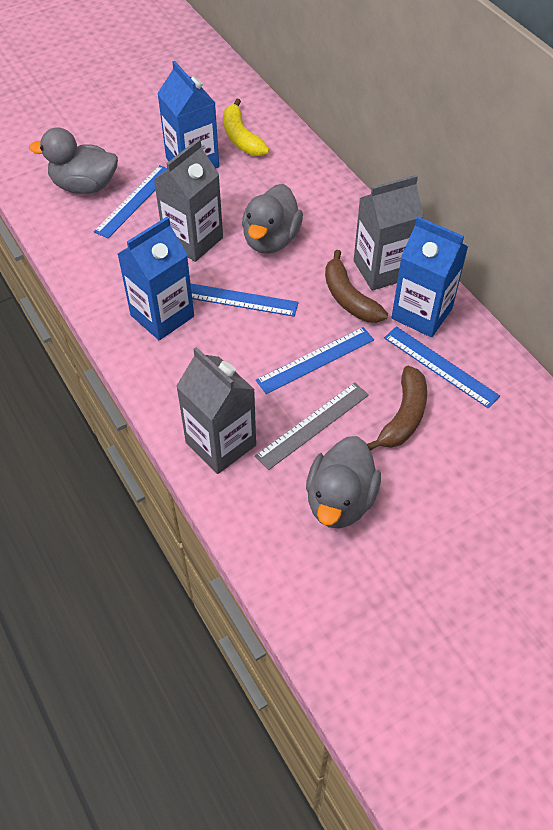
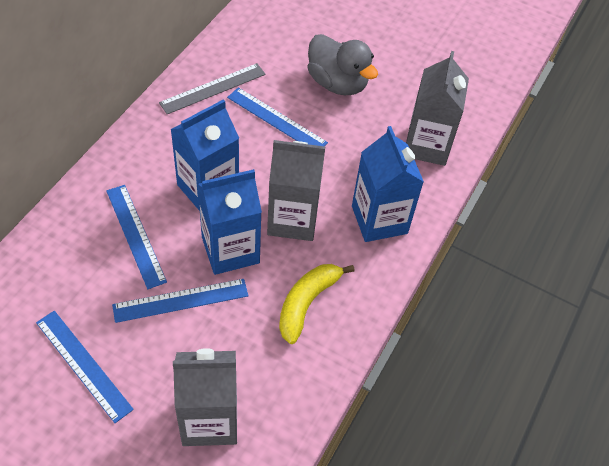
brown banana: [325,250,388,323] [367,365,427,450] = 2 -> none = 0
grey duck: [29,127,118,194] [242,184,303,254] [306,436,381,529] = 3 -> [308,34,378,95] = 1

